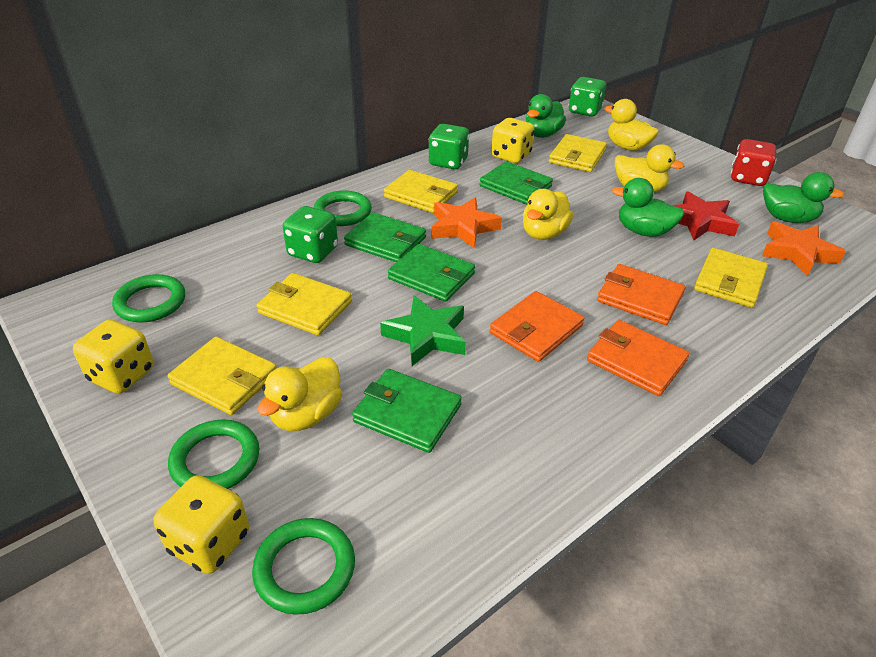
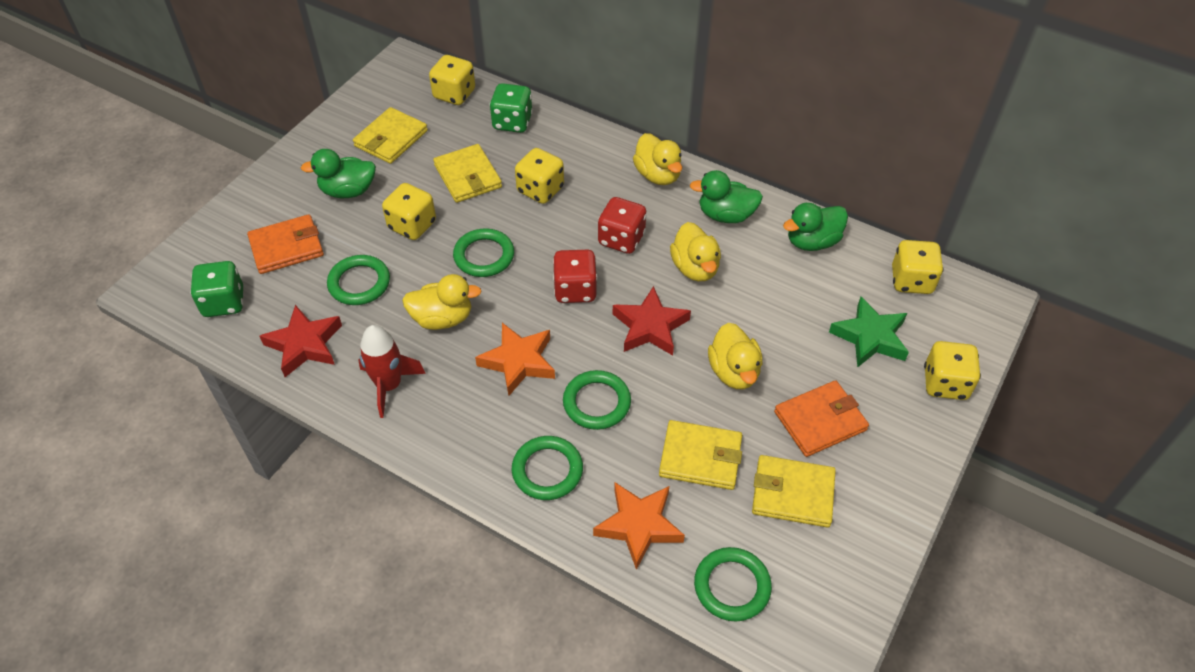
green dice: [283,206,338,263] [428,124,470,169] [569,77,606,117] = 3 -> [190,261,243,317] [489,83,533,133] = 2
green ring: [112,274,185,323] [168,419,259,489] [252,518,355,615] [314,190,372,226] = 4 -> [327,255,390,305] [453,228,514,277] [512,436,583,500] [563,370,631,430] [694,547,772,622] = 5
green wallet: [344,212,426,262] [352,369,462,453] [388,244,475,302] [480,161,553,204] = 4 -> none = 0
orange wallet: [490,291,584,362] [587,320,690,396] [597,264,686,325] = 3 -> [247,214,324,274] [774,380,869,457] = 2
red dice: [731,139,777,186] = 1 -> [553,250,597,303] [598,197,647,254] = 2
red rocket: none = 0 -> [358,325,426,418] = 1
red star: [672,191,739,240] = 1 -> [260,305,342,377] [613,286,691,356] = 2
yellow dice: [73,320,154,394] [153,475,249,574] [491,118,534,163] = 3 -> [382,183,436,240] [429,55,475,105] [515,148,564,204] [892,240,944,294] [924,341,981,400] = 5
yellow wallet: [167,336,277,415] [256,273,352,335] [384,170,458,213] [549,134,607,172] [694,248,768,308] = 5 -> [353,107,428,164] [433,144,502,203] [659,420,742,490] [752,455,836,528] = 4

